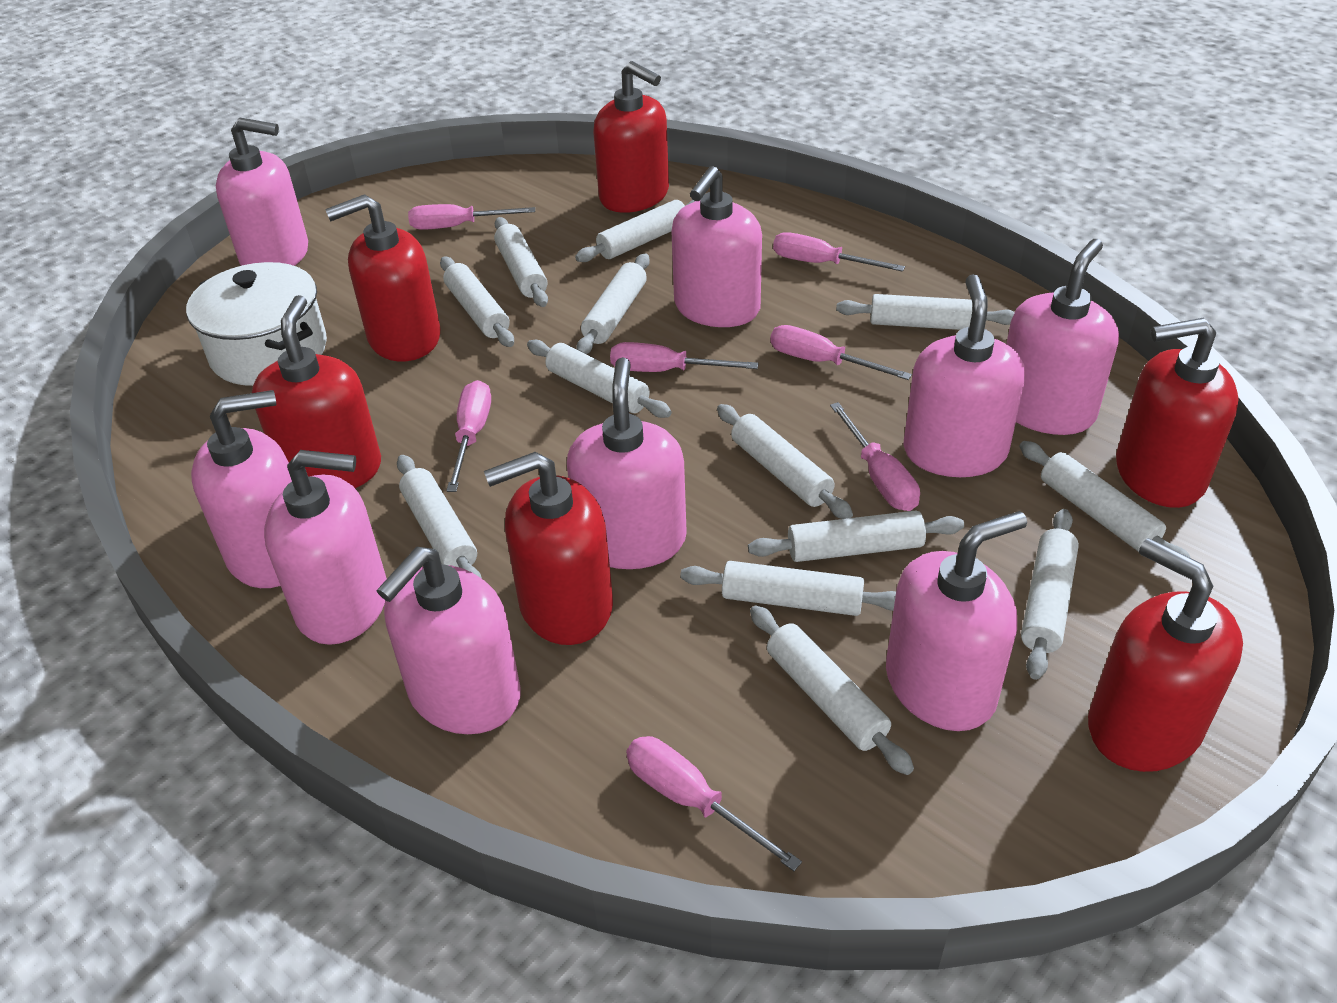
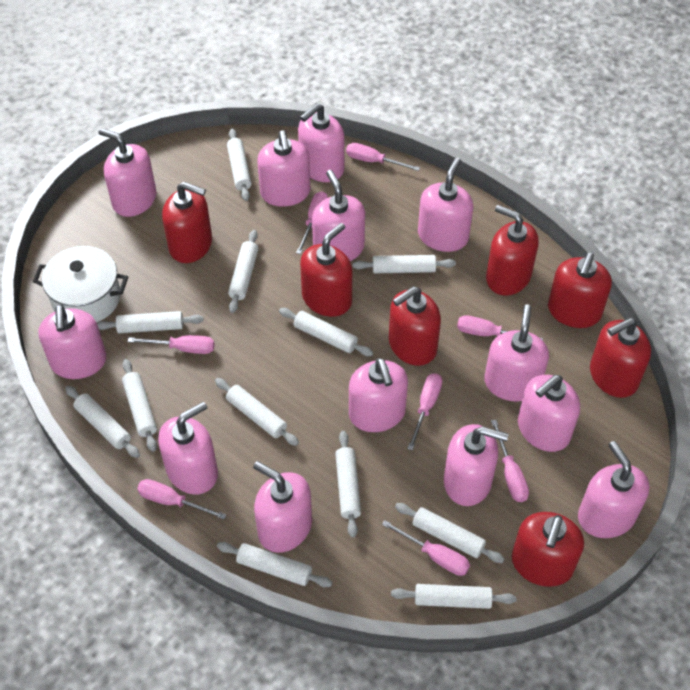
pink screwdriver: [408,204,535,230] [446,380,491,492] [610,342,759,372] [626,736,802,871] [770,325,912,380] [773,232,905,272] [830,402,920,511] = 7 -> [128,335,215,354] [137,479,227,519] [296,192,328,254] [346,143,420,171] [382,520,470,576] [407,373,442,450] [457,315,543,340] [491,420,529,502] = 8
pink soap dispenser: [191,390,292,588] [216,118,308,266] [264,450,387,645] [376,546,521,734] [567,357,687,569] [671,166,762,327] [886,511,1027,731] [903,274,1025,477] [1006,239,1119,435] = 9 -> [38,304,107,379] [98,128,156,217] [158,402,218,495] [253,461,312,553] [257,130,311,207] [298,103,344,182] [312,170,365,261] [349,358,408,432] [418,157,473,252] [444,424,508,506] [484,305,549,402] [518,375,580,452] [578,441,650,538] = 13
red soap dispenser: [252,295,381,488] [325,194,440,361] [484,452,613,645] [593,61,669,213] [1088,538,1243,772] [1116,318,1239,508] = 6 -> [162,182,212,263] [300,223,352,317] [389,286,441,366] [486,205,539,296] [512,512,584,587] [548,252,612,328] [590,318,651,398] = 7
white rolling pin: [397,455,482,579] [440,257,514,347] [494,217,548,307] [527,339,672,418] [575,200,695,262] [576,254,650,354] [680,561,896,616] [717,404,853,519] [748,511,964,562] [750,605,914,775] [836,294,1015,330] [1019,441,1191,558] [1021,509,1079,680] = 13 -> [65,386,140,458] [97,311,204,333] [122,359,157,452] [215,378,299,446] [217,542,332,587] [227,129,252,201] [228,230,259,313] [279,308,373,356] [335,431,361,538] [353,255,456,273] [391,584,516,609] [395,503,504,563] = 12

